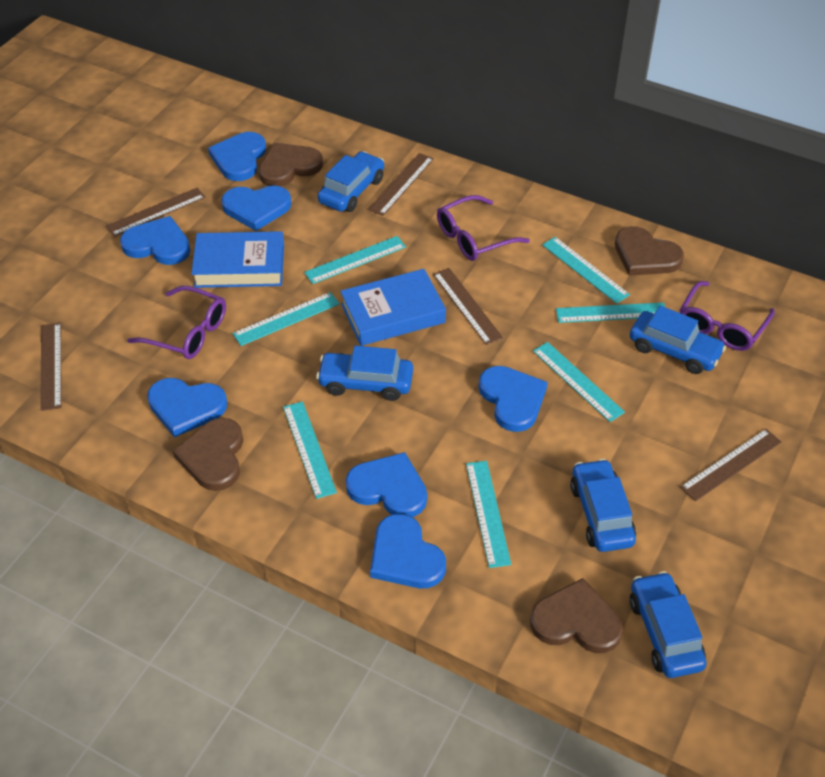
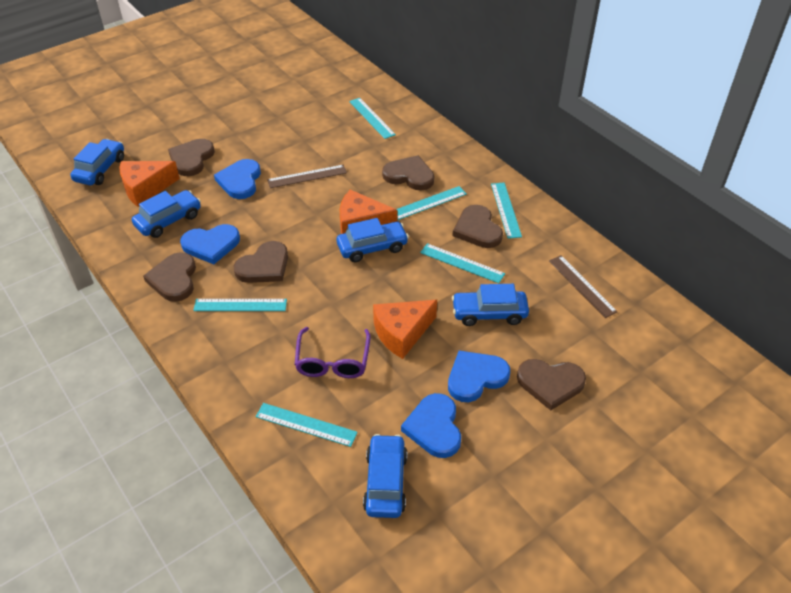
blue book: [191,231,284,288] [340,269,446,346] = 2 -> none = 0
blue heart: [120,216,191,265] [147,378,227,437] [208,132,266,181] [221,185,291,231] [346,452,427,517] [370,514,446,588] [478,366,548,432] = 7 -> [180,224,240,264] [214,159,261,199] [401,393,461,458] [448,351,510,402] = 4
brown heart: [173,418,243,491] [258,143,323,186] [530,578,623,653] [615,226,684,275] = 4 -> [143,252,196,302] [168,139,215,176] [234,241,288,283] [382,155,434,190] [452,205,503,248] [517,359,586,411] = 6
brown ruler: [40,323,62,411] [106,188,206,237] [368,153,434,216] [433,268,503,345] [680,429,781,501] = 5 -> [267,165,347,188] [549,255,618,318] = 2
orange cheese: none = 0 -> [119,161,180,207] [340,190,397,234] [373,300,437,359] = 3
purple glasses: [127,286,226,359] [437,195,530,261] [679,281,775,351] = 3 -> [295,327,370,378] = 1
turquoise ruler: [233,292,340,346] [283,401,337,499] [304,236,406,284] [466,461,511,568] [533,342,625,422] [542,237,630,304] [556,302,665,323] = 7 -> [193,299,287,311] [256,403,358,447] [349,98,396,139] [397,186,467,220] [420,243,505,283] [491,183,522,239] = 6

